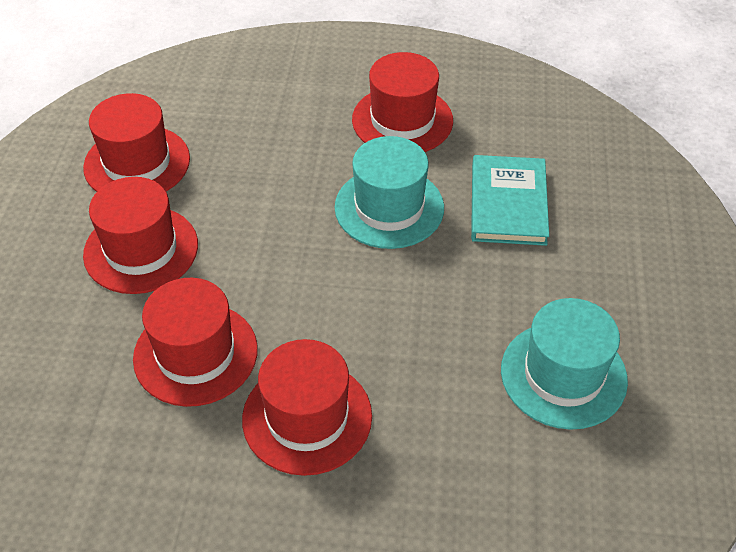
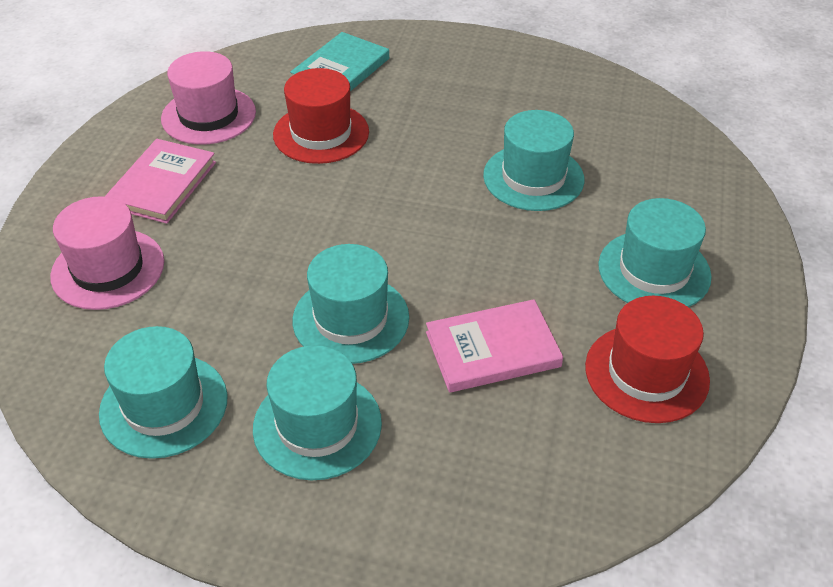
pink book: none = 0 -> [105,139,216,224] [426,299,563,393] = 2
pink hat: none = 0 -> [50,196,164,310] [161,51,256,145] = 2
red hat: [83,93,190,192] [83,177,198,294] [133,278,258,407] [242,339,372,476] [352,52,453,152] = 5 -> [273,68,369,164] [585,296,710,423] = 2
turquoise hat: [334,136,444,249] [501,298,628,430] = 2 -> [99,326,228,459] [253,345,382,480] [293,244,409,364] [483,110,585,211] [598,198,712,307] = 5

